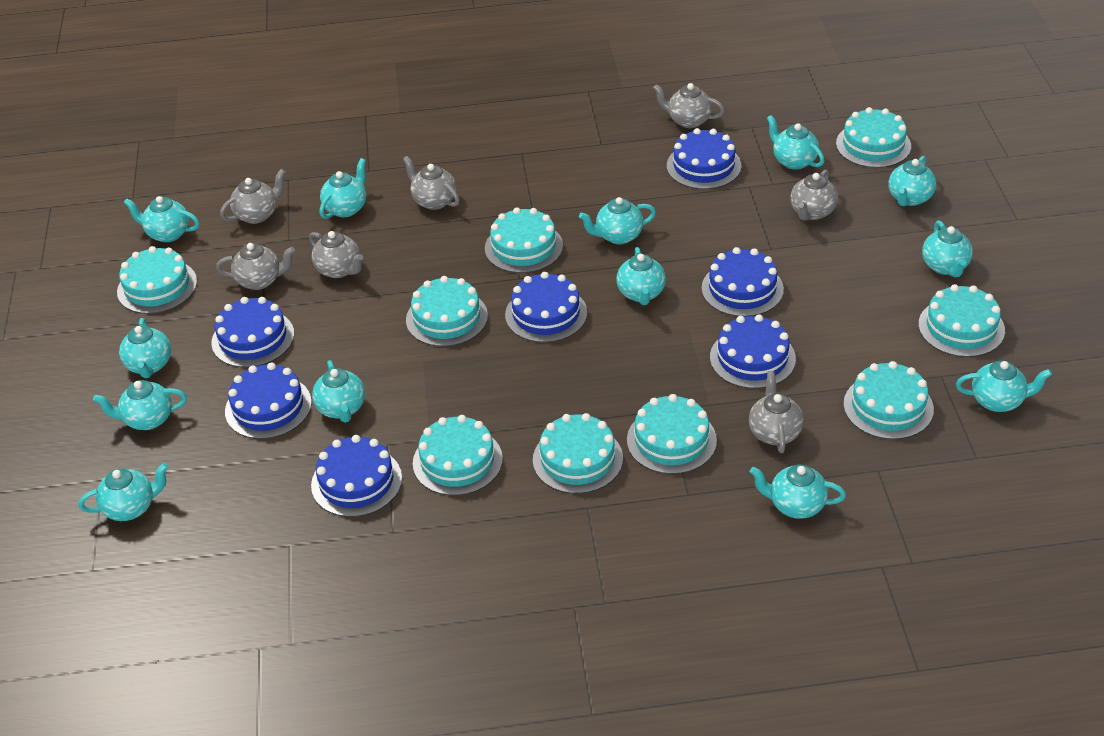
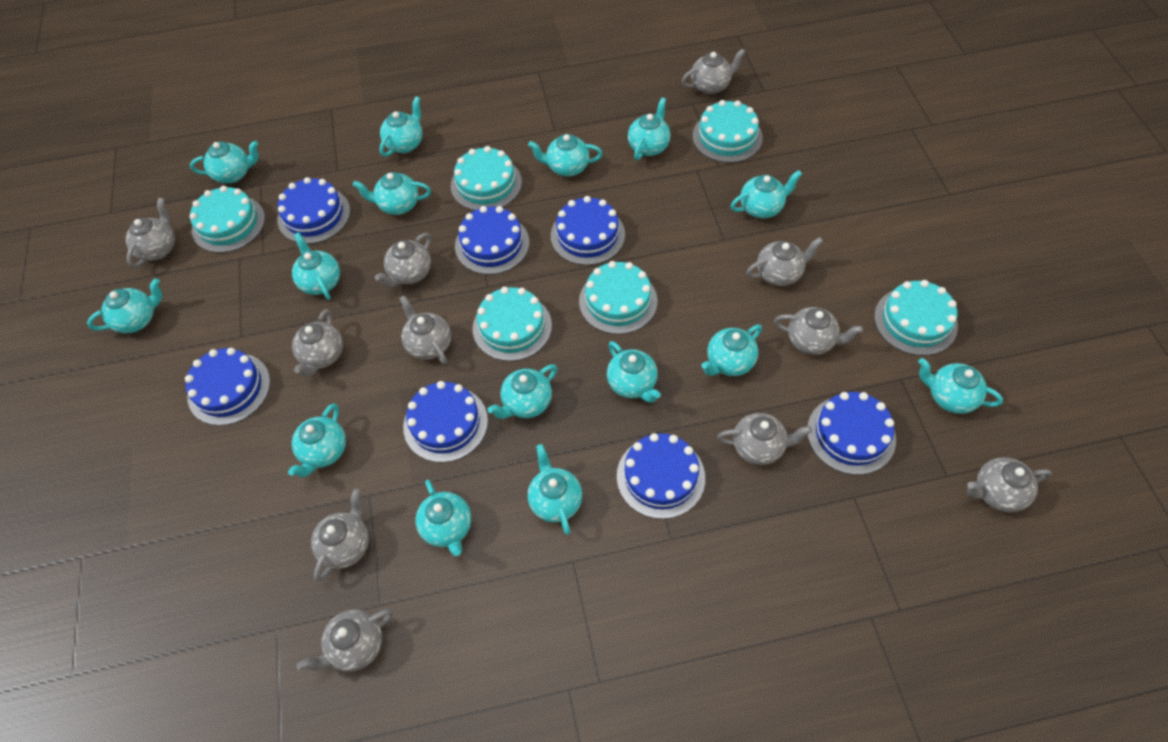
grey teapot: [216,243,295,290] [220,169,285,224] [309,231,363,278] [403,156,459,210] [653,83,725,128] [749,371,804,453] [790,169,838,221] = 7 -> [126,198,175,268] [292,309,343,377] [296,609,393,672] [311,489,369,582] [375,233,431,287] [399,295,451,364] [681,49,746,94] [717,413,812,465] [746,237,823,286] [774,307,863,355] [967,457,1052,512] = 11
turquoise cake: [117,246,197,314] [406,276,488,347] [413,415,503,496] [485,207,563,273] [533,413,623,494] [627,394,717,474] [836,107,911,168] [844,361,934,440] [918,284,1005,357] = 9 -> [189,186,265,253] [451,146,522,211] [473,287,552,361] [579,261,657,334] [693,100,763,163] [874,280,958,356] = 6
turquoise teapot: [79,463,168,521] [93,380,187,430] [119,318,171,378] [123,196,200,242] [312,360,365,423] [320,158,366,219] [579,197,656,244] [616,247,666,305] [750,465,846,519] [767,115,824,170] [889,156,936,206] [922,220,973,277] [956,361,1052,412] = 13 -> [87,278,163,333] [190,141,259,183] [288,403,346,477] [292,232,340,300] [353,172,431,215] [379,96,423,157] [416,480,471,556] [487,364,557,419] [528,134,603,177] [528,444,582,535] [607,341,661,403] [628,97,670,160] [701,325,762,376] [731,170,802,218] [918,358,1003,414] = 15

